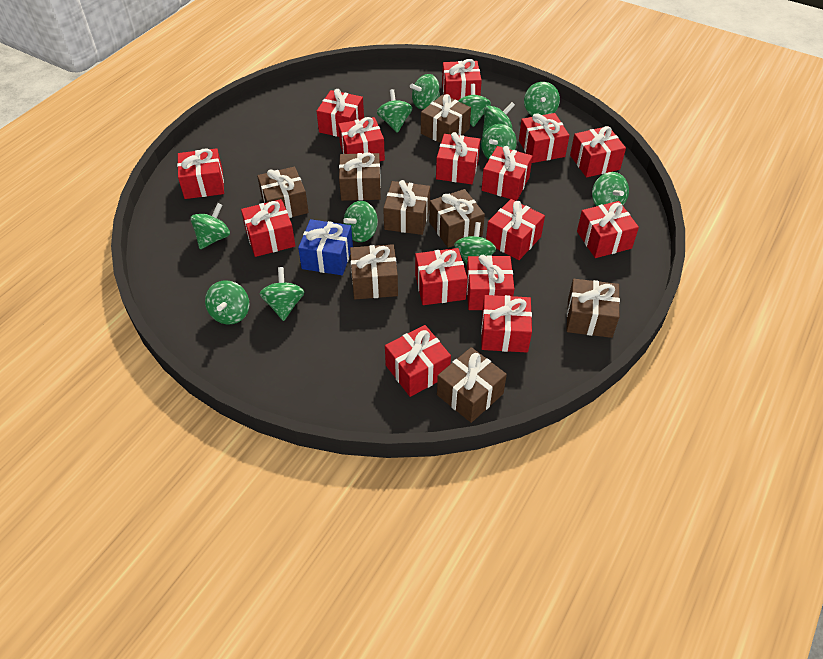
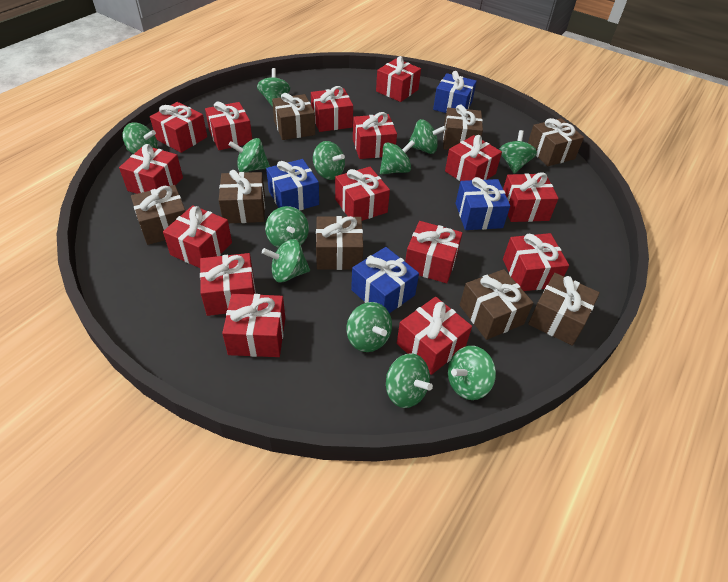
blue gift: [298,219,353,275] = 1 -> [266,159,319,210] [351,247,419,313] [433,71,477,113] [455,177,510,230] = 4

